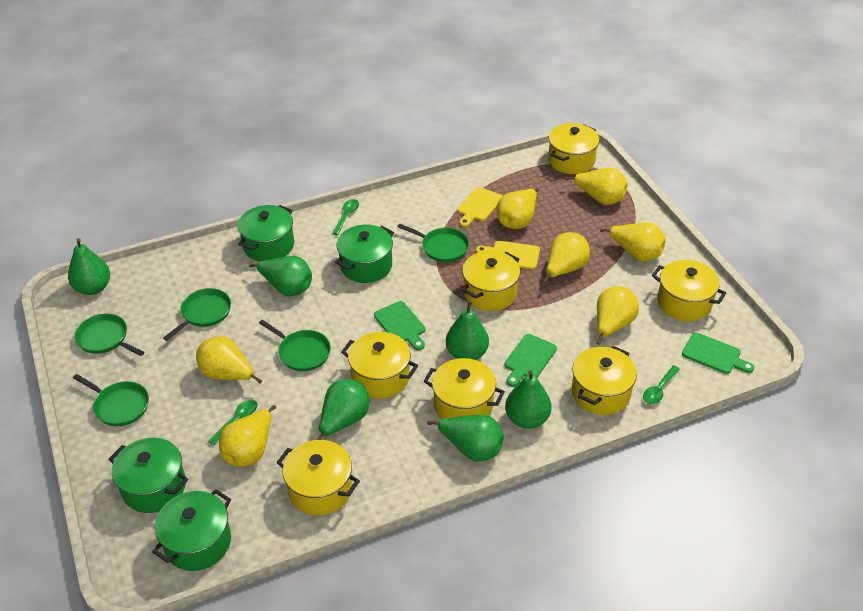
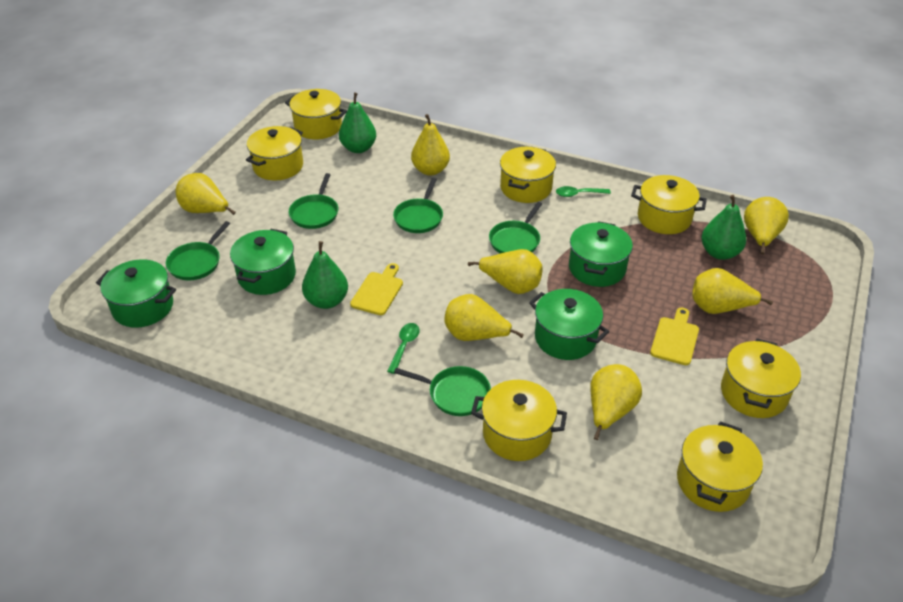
green cutting board: [374,301,425,350] [505,334,557,387] [682,332,754,374] = 3 -> none = 0
green pear: [68,238,110,295] [249,256,312,296] [317,379,369,440] [427,415,504,462] [446,301,489,360] [505,370,552,429] = 6 -> [302,241,348,309] [339,93,376,153] [701,195,746,260] = 3
green spoon: [208,400,258,445] [332,199,359,235] [643,365,680,404] = 3 -> [387,323,420,374] [556,186,611,197] = 2

